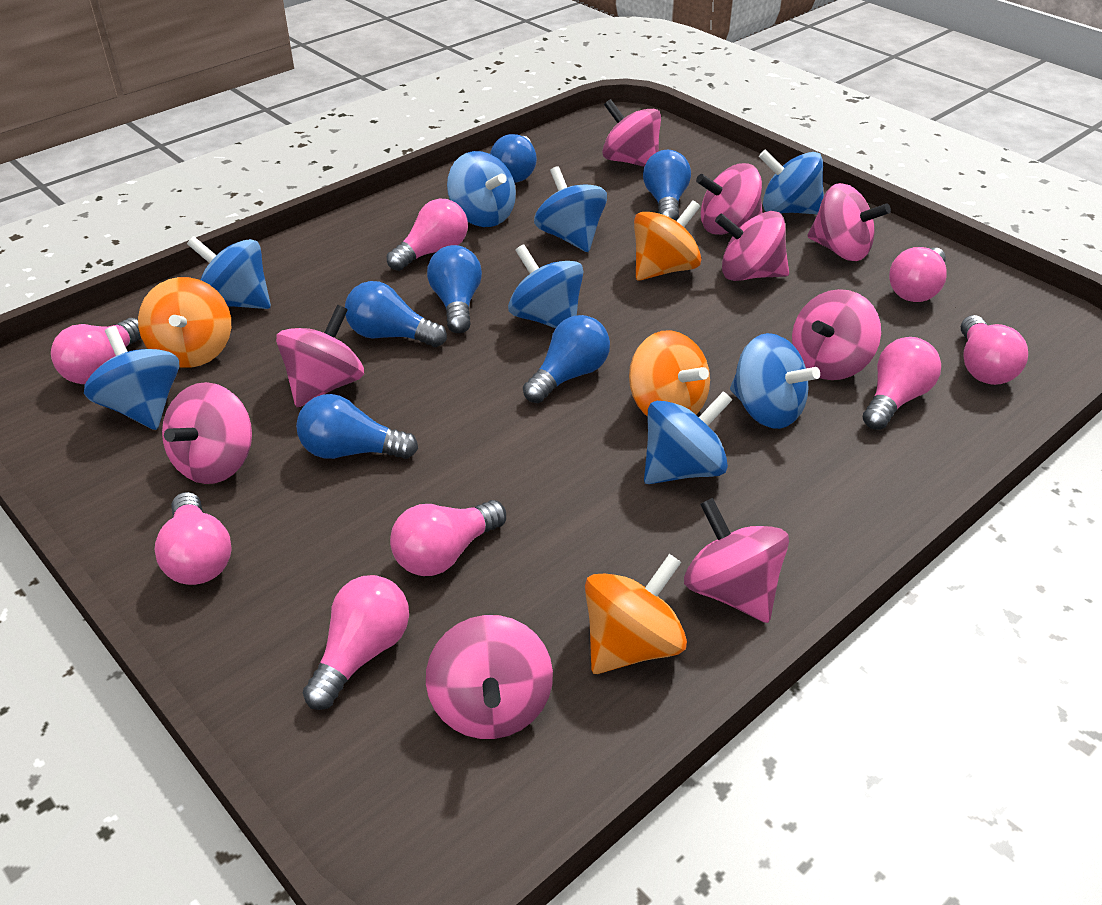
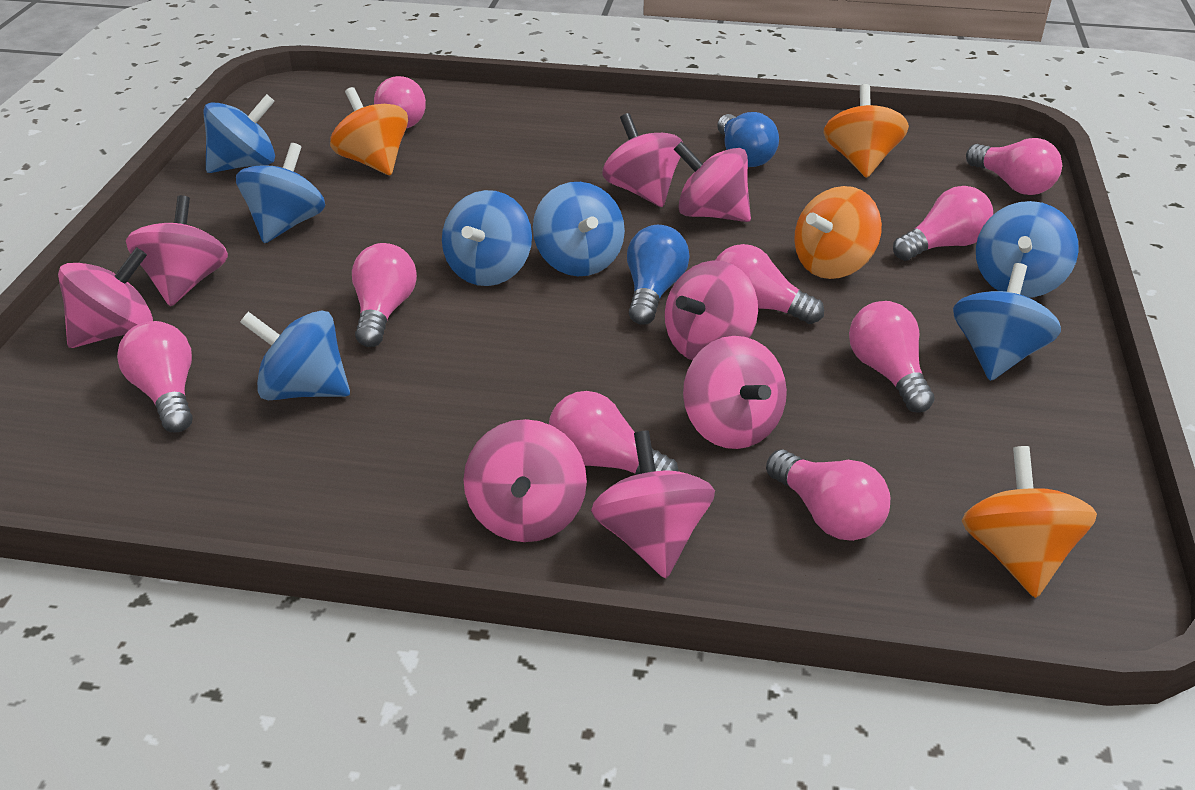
blue light bulb: [296,394,418,459] [345,281,447,347] [427,245,482,333] [490,134,537,183] [523,315,610,403] [643,150,691,221] = 6 -> [627,225,690,325] [717,112,779,167] = 2
blue spinning top: [84,326,180,430] [187,236,271,309] [447,151,516,227] [508,244,583,328] [534,166,607,252] [644,391,733,484] [730,333,820,429] [759,150,824,214] = 8 -> [203,94,275,173] [236,143,325,243] [240,310,350,400] [442,190,532,286] [533,182,625,276] [953,263,1061,381] [976,201,1079,298] = 7
pink light bulb: [51,318,142,384] [154,492,232,585] [303,575,409,710] [387,199,468,271] [390,500,506,576] [863,337,941,430] [889,247,947,302] [961,315,1028,385] = 8 -> [117,321,193,432] [352,243,417,347] [374,76,426,128] [549,391,678,475] [715,244,824,324] [766,450,890,541] [849,301,935,413] [893,186,993,261] [966,138,1062,195] = 9
pink spinning top: [162,382,252,484] [276,305,364,407] [426,615,553,739] [602,99,661,167] [684,498,789,623] [696,163,762,235] [715,211,789,281] [792,289,881,380] [807,183,891,261] = 9 -> [58,247,153,348] [126,195,228,306] [463,419,587,542] [591,431,715,579] [602,113,683,207] [665,260,758,360] [674,141,751,222] [683,336,787,449] = 8

